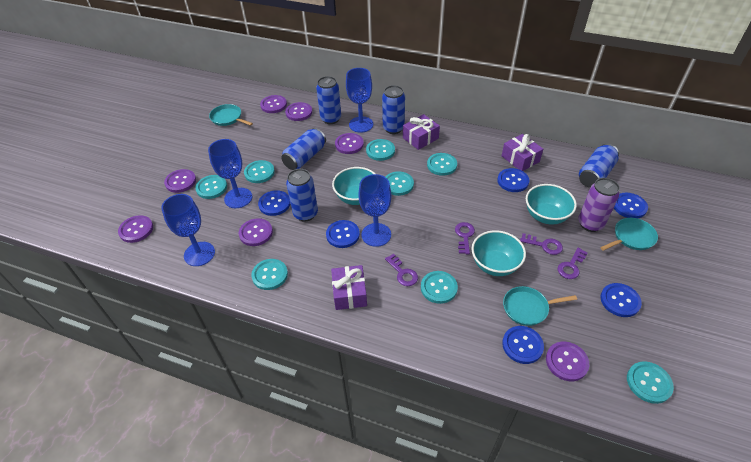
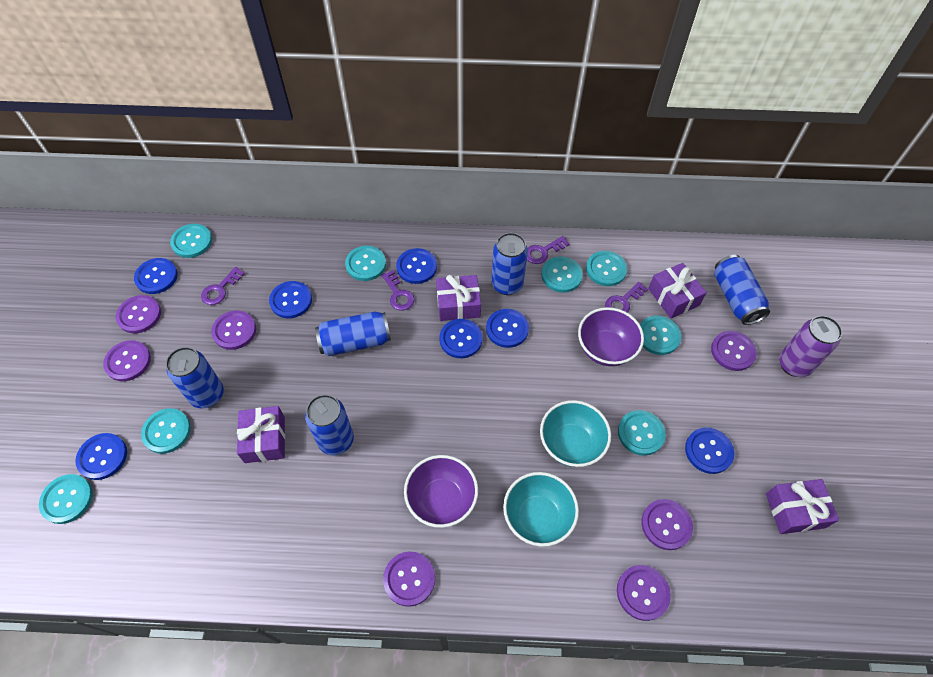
blue button: [258,190,290,216] [326,220,360,248] [497,168,529,192] [502,326,544,364] [601,283,642,317] [614,193,648,218] = 6 -> [75,433,127,480] [134,258,178,294] [269,281,312,318] [396,248,437,284] [439,319,483,358] [486,309,529,348] [685,428,735,474] = 7
blue goblet: [161,194,215,266] [208,139,252,208] [346,68,373,133] [358,174,391,247] = 4 -> none = 0
purple bowl: none = 0 -> [404,455,478,528] [578,307,644,366] = 2
purple gift: [331,265,367,310] [403,114,440,150] [502,134,543,171] = 3 -> [237,406,285,463] [436,275,481,321] [648,263,707,318] [766,479,839,534] = 4
turquoise bowl: [332,167,375,205] [472,230,526,276] [526,184,577,225] = 3 -> [503,472,579,547] [540,400,611,467] = 2
turquoise pan: [209,104,253,126] [503,286,577,326] [601,218,658,251] = 3 -> none = 0

